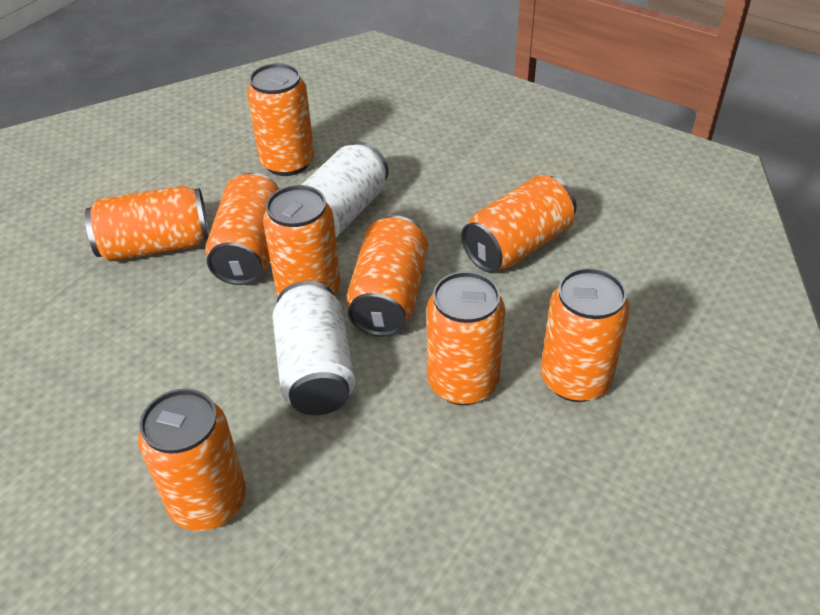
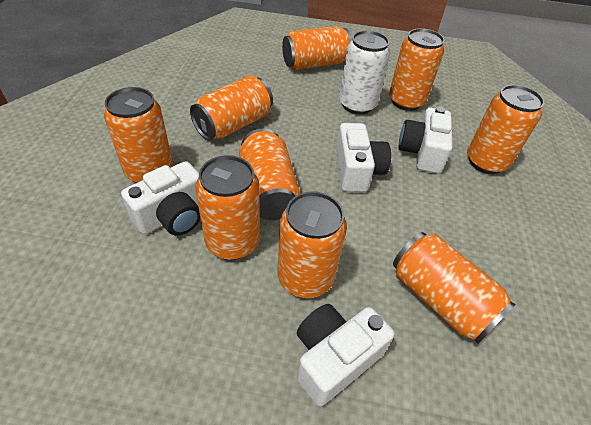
white camera: none = 0 -> [121,161,200,236] [297,304,394,406] [336,123,391,192] [399,107,453,174] = 4
white can: [272,281,356,415] [301,142,389,238] = 2 -> [339,30,390,114] = 1

